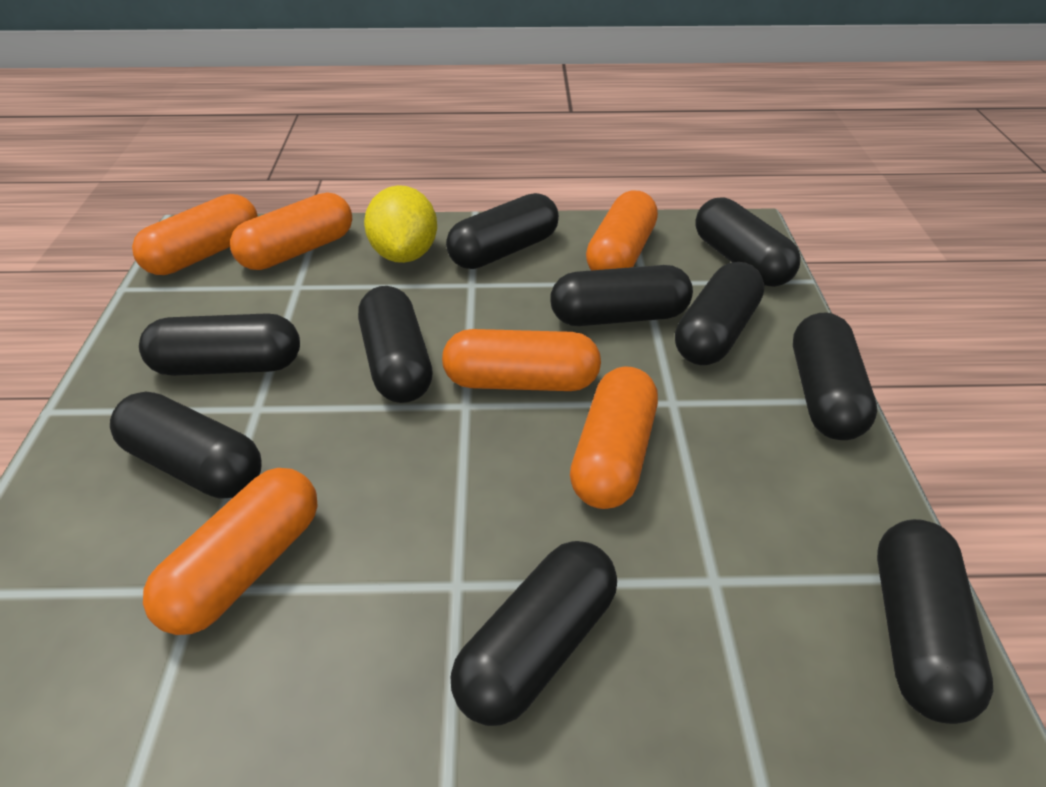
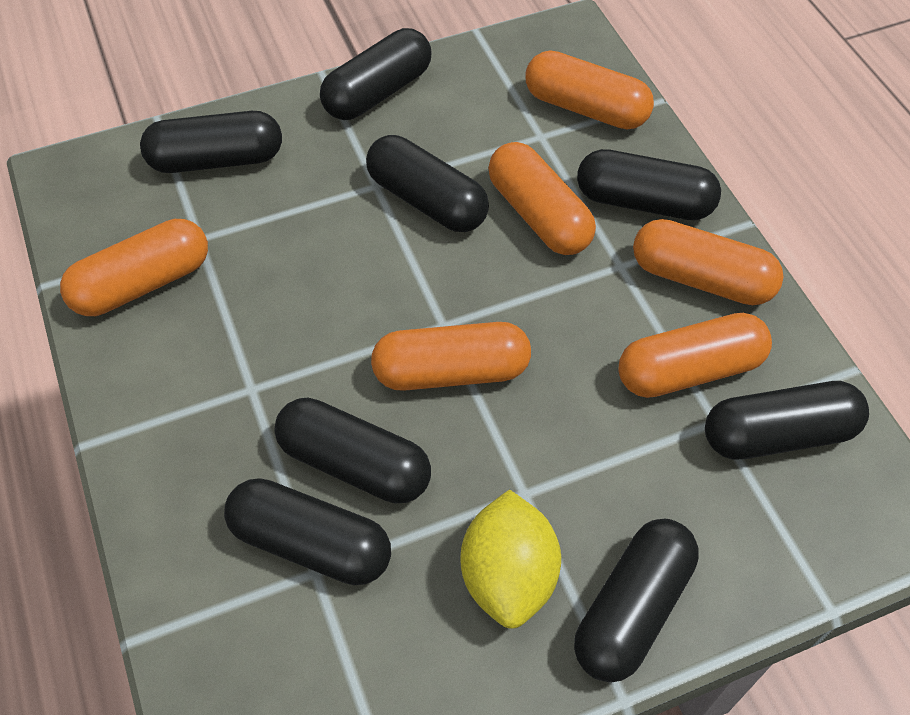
black capsule: [110,392,261,499] [139,313,300,376] [358,286,433,403] [446,193,559,269] [451,541,617,726] [550,265,693,326] [675,262,764,365] [695,197,801,287] [793,312,877,440] [877,519,993,724] = 10 -> [140,111,282,173] [224,478,391,585] [274,398,431,503] [320,28,431,120] [366,135,489,232] [574,519,699,682] [577,149,721,220] [705,381,869,459] = 8

